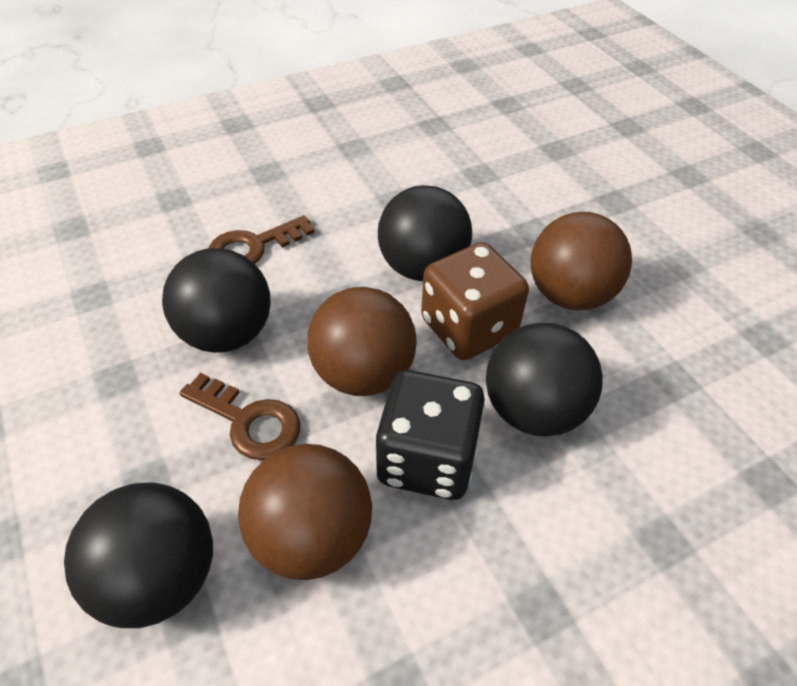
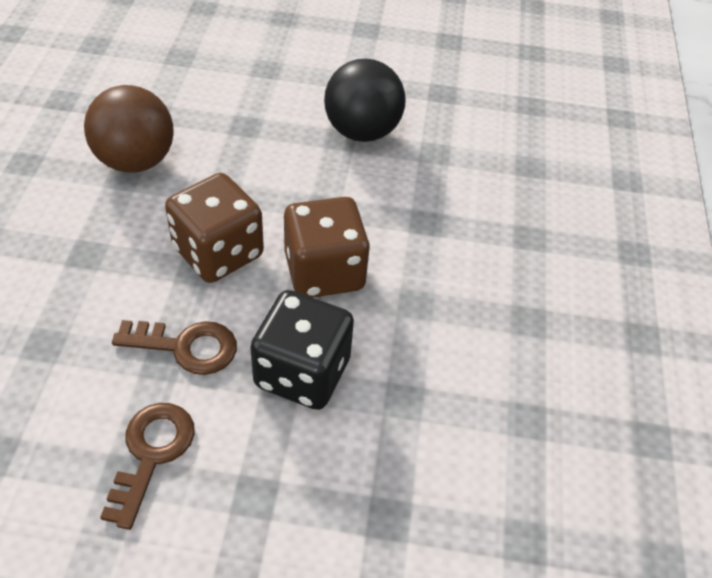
black ball: [64,483,213,628] [162,248,271,353] [378,185,472,281] [486,323,603,437] = 4 -> [324,58,405,142] = 1
brown ball: [238,444,372,580] [307,287,417,396] [531,212,632,310] = 3 -> [84,85,174,173] = 1
brown dice: [421,242,529,360] = 1 -> [165,173,264,283] [284,197,370,298] = 2

